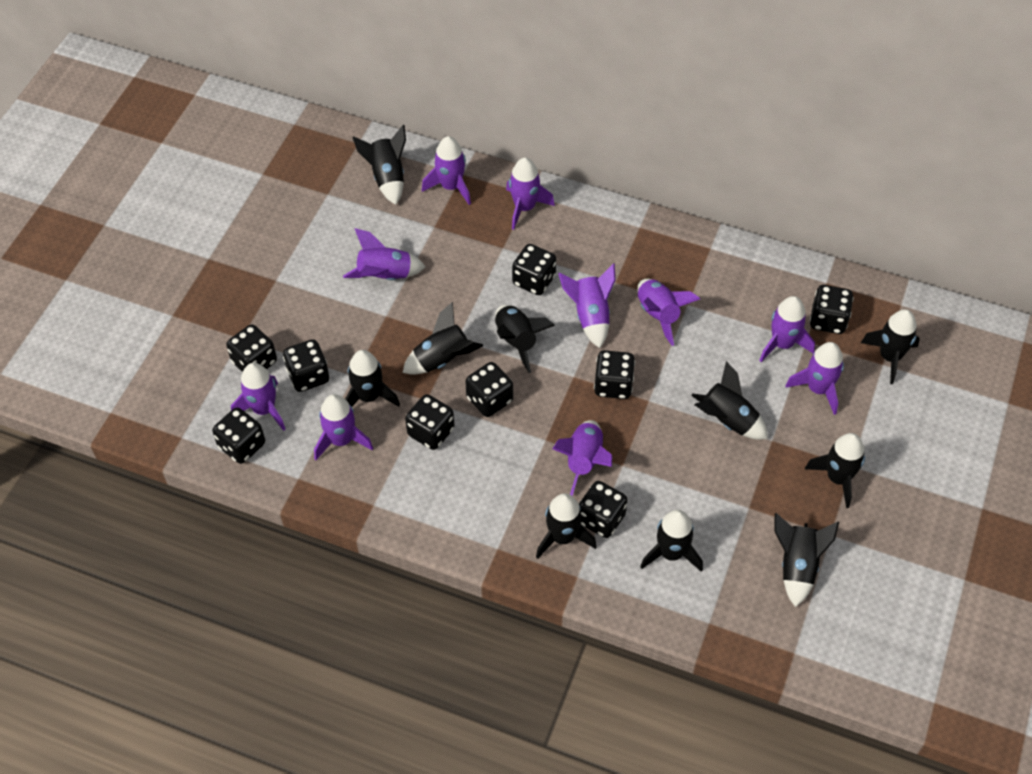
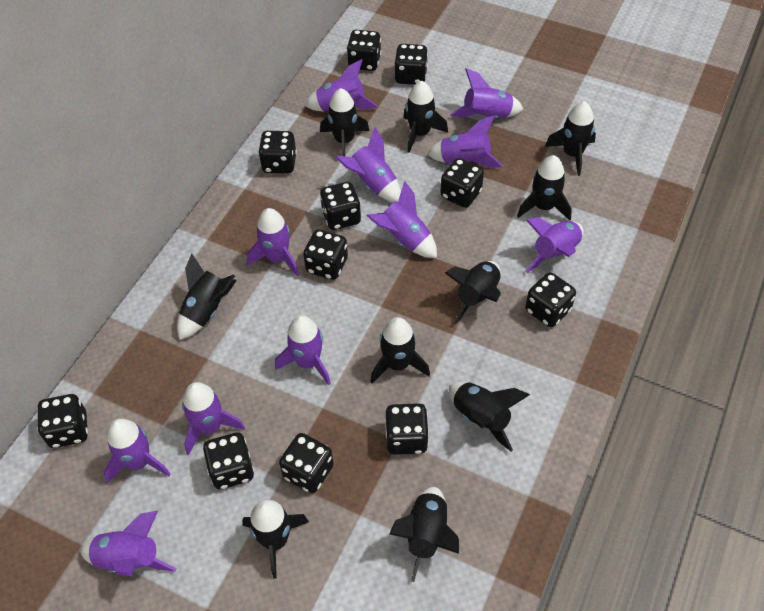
black dice: [212,408,265,464] [226,324,277,372] [283,339,329,392] [405,394,454,450] [465,362,513,417] [512,244,556,295] [579,481,628,538] [594,350,635,399] [810,285,854,334] = 9 -> [37,394,88,448] [203,432,254,489] [258,131,297,174] [279,433,334,493] [303,230,348,280] [320,182,361,230] [347,30,381,71] [385,403,429,455] [394,44,428,85] [440,158,484,208] [525,272,576,327] = 11
purple rocket: [231,363,286,431] [314,394,373,460] [343,228,425,280] [422,136,471,205] [506,158,555,230] [553,420,612,496] [558,263,616,348] [637,279,700,346] [759,296,815,362] [785,342,844,415] = 10 -> [80,511,177,576] [103,419,171,484] [182,382,245,455] [247,208,299,276] [275,315,331,385] [305,59,378,112] [335,127,401,202] [367,181,437,258] [427,116,503,168] [450,68,524,119] [525,217,584,273] = 11

